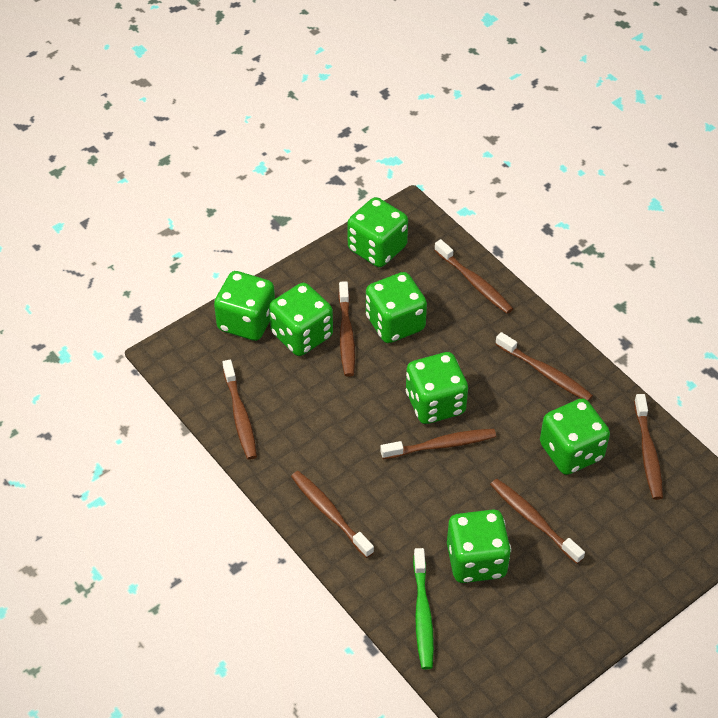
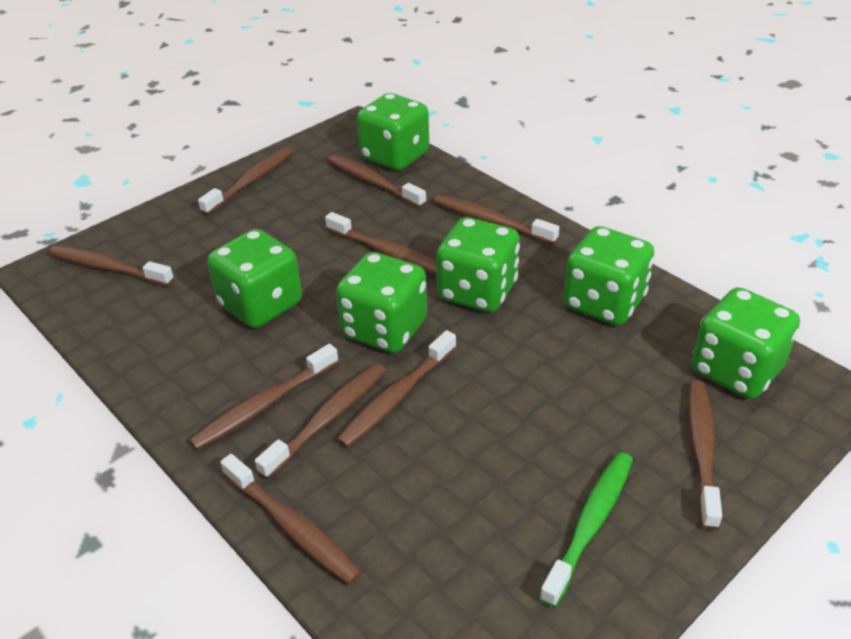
brown toothbrush: [222,360,257,460] [291,471,374,558] [338,281,355,377] [380,429,496,459] [434,239,513,314] [490,479,585,564] [495,332,593,401] [634,394,663,500] = 8 -> [49,245,174,286] [189,344,339,450] [198,148,293,215] [220,454,362,585] [255,363,386,479] [325,212,437,275] [328,155,427,208] [337,330,457,448] [433,195,559,244] [688,380,722,530] = 10
green dice: [214,271,275,341] [269,283,333,356] [347,197,408,267] [366,272,427,343] [406,352,468,424] [447,510,511,583] [540,398,610,475] = 7 -> [207,229,302,328] [336,252,427,353] [357,93,429,171] [436,217,520,312] [563,226,654,325] [691,287,800,399] = 6

